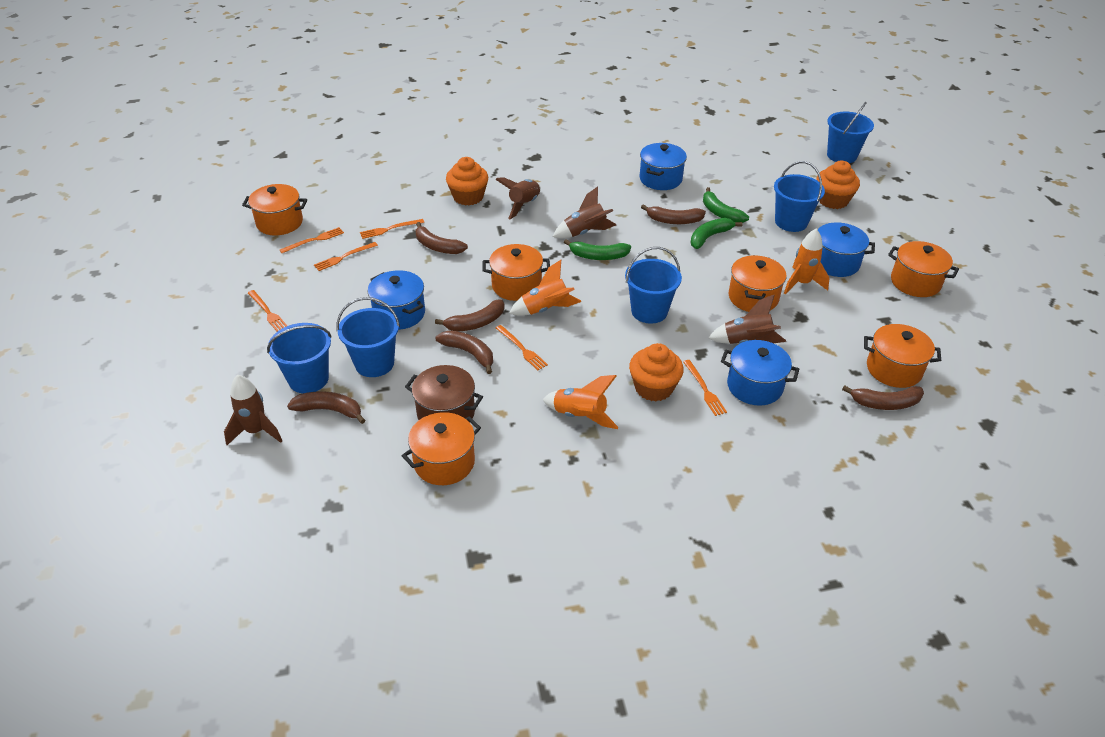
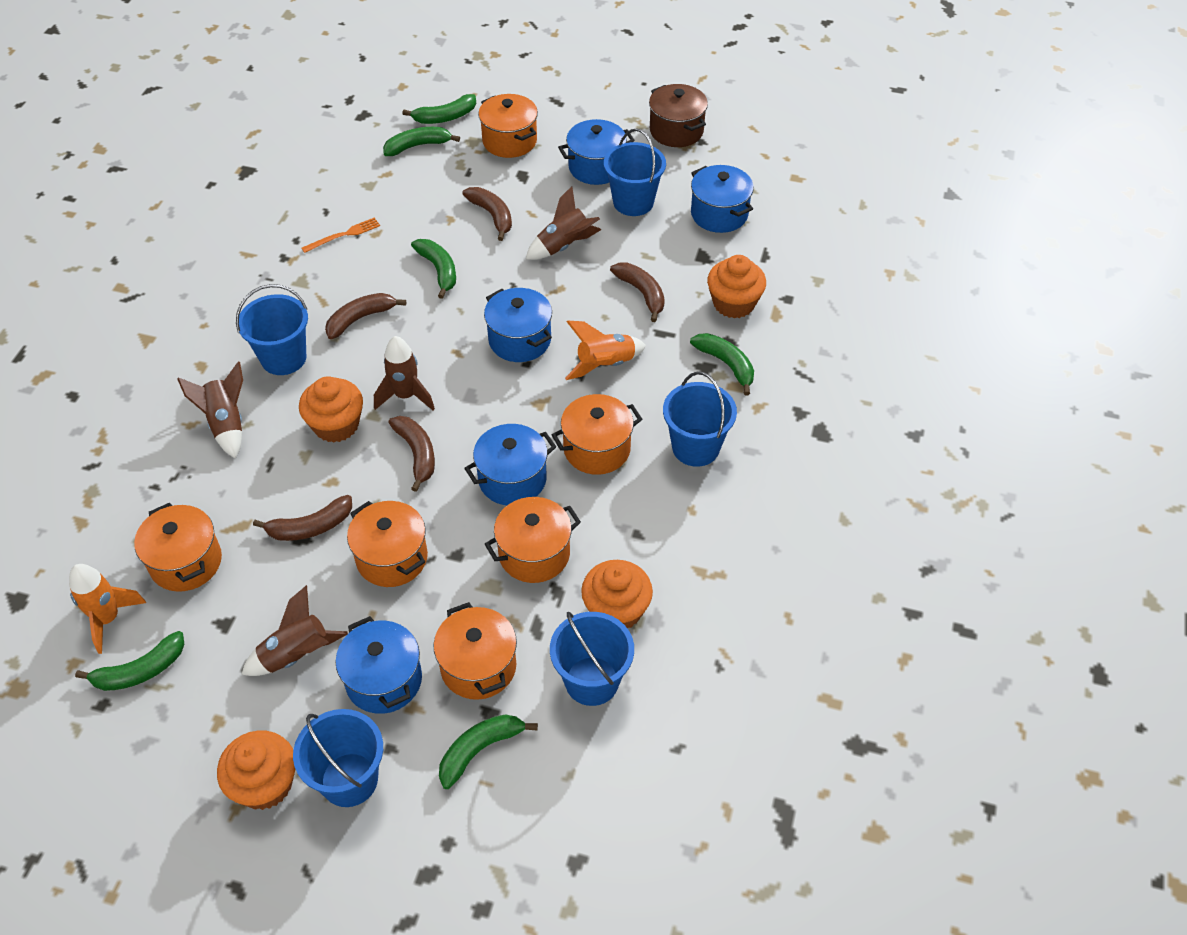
blue pot: [368,270,425,330] [639,143,687,190] [721,340,799,406] [818,222,875,277] = 4 -> [336,616,422,714] [464,424,556,505] [484,288,552,362] [558,119,635,185] [691,165,754,233] = 5
brown banana: [287,391,365,424] [415,222,468,254] [435,299,505,331] [435,330,493,374] [641,204,706,224] [842,385,924,410] = 6 -> [253,495,352,541] [325,293,406,339] [388,416,435,492] [462,187,512,241] [610,263,665,322] = 5
green banana: [564,239,631,260] [690,218,743,249] [703,187,749,223] = 3 -> [75,631,184,691] [383,127,460,156] [402,94,476,124] [411,239,456,299] [439,714,538,789] [690,333,754,395] = 6
orange cupcake: [446,157,488,206] [629,343,684,401] [817,161,860,209] = 3 -> [217,730,295,810] [299,376,363,443] [581,560,653,629] [707,255,766,318] = 4
orange fork: [248,290,287,331] [280,227,344,253] [314,242,378,271] [360,219,424,239] [496,325,548,370] [683,360,727,416] = 6 -> [302,218,380,253] = 1
orange rocket: [509,260,581,316] [542,375,619,429] [784,229,830,294] = 3 -> [69,564,146,654] [565,321,646,380] = 2

